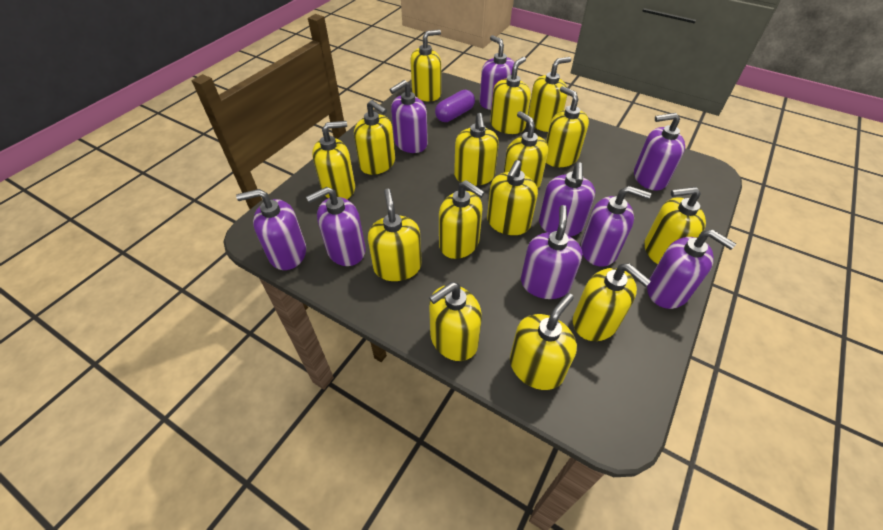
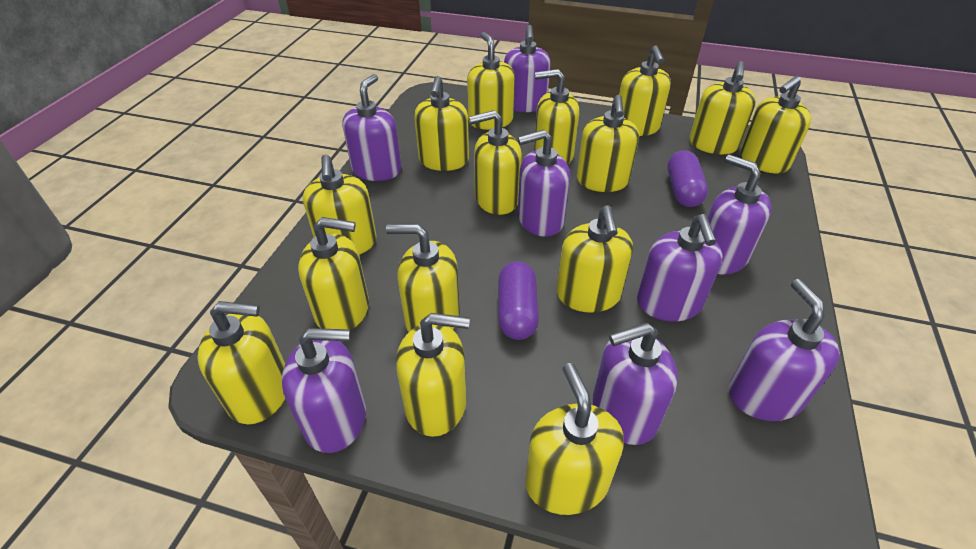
purple capsule: [435,90,475,122] = 1 -> [498,261,539,340] [667,150,708,207] = 2
purple soap dispenser: [236,189,306,270] [306,187,366,266] [389,80,428,153] [479,35,514,110] [521,205,582,299] [539,162,595,237] [581,186,651,267] [634,113,685,191] [647,229,736,309] = 9 -> [282,328,366,453] [342,74,401,181] [504,25,551,112] [518,130,570,237] [593,323,678,445] [637,214,723,321] [707,154,772,274] [729,279,840,421] = 8

